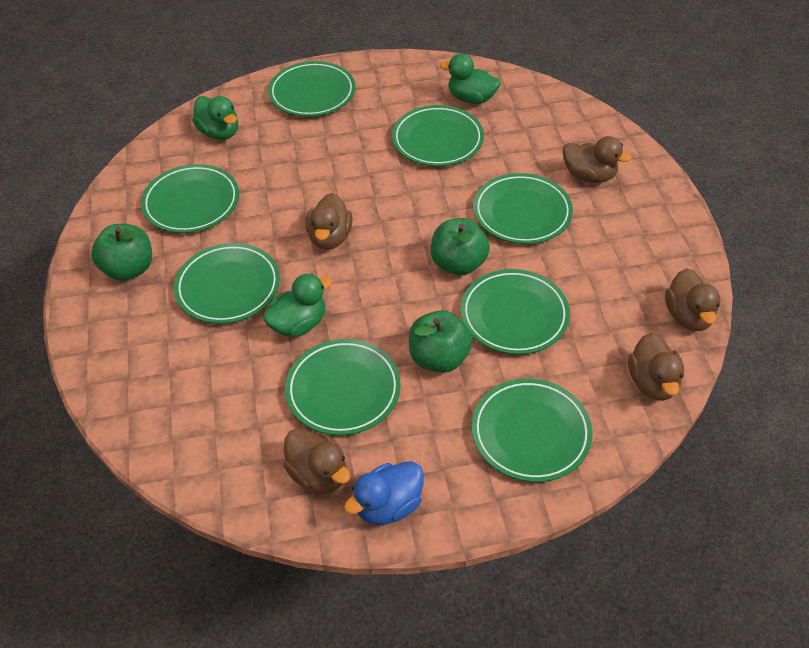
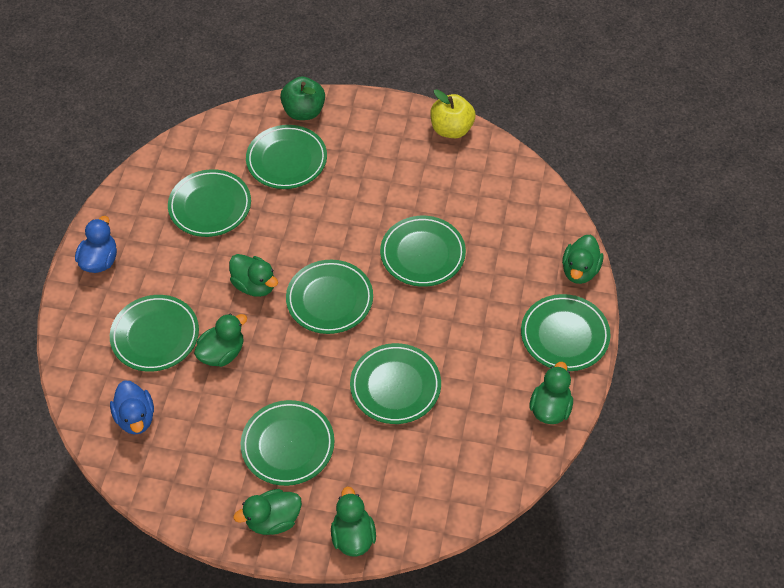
blue duck: [344,461,424,525] = 1 -> [75,216,117,273] [110,381,154,435] = 2
brown duck: [283,428,350,493] [306,193,353,250] [563,136,632,183] [628,333,684,401] [665,268,720,331] = 5 -> none = 0
green apple: [91,224,152,281] [409,310,473,373] [431,218,490,275] = 3 -> [280,76,325,120] = 1
green duck: [192,96,238,140] [263,273,332,337] [440,54,501,104] = 3 -> [194,314,247,367] [229,254,278,297] [233,489,302,535] [331,486,376,556] [530,362,573,424] [562,235,603,284] = 6
yellow apple: none = 0 -> [430,89,476,138] = 1

